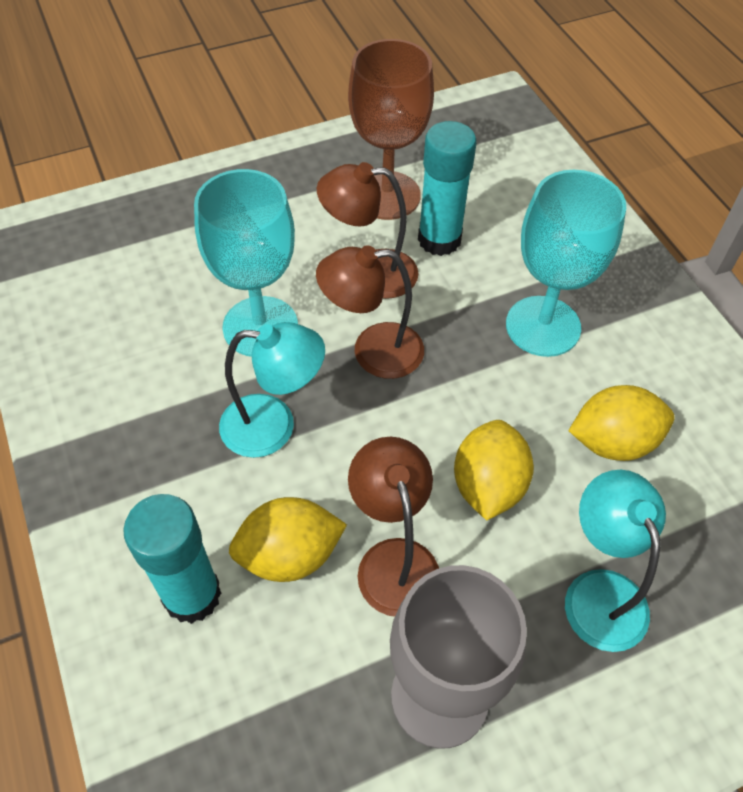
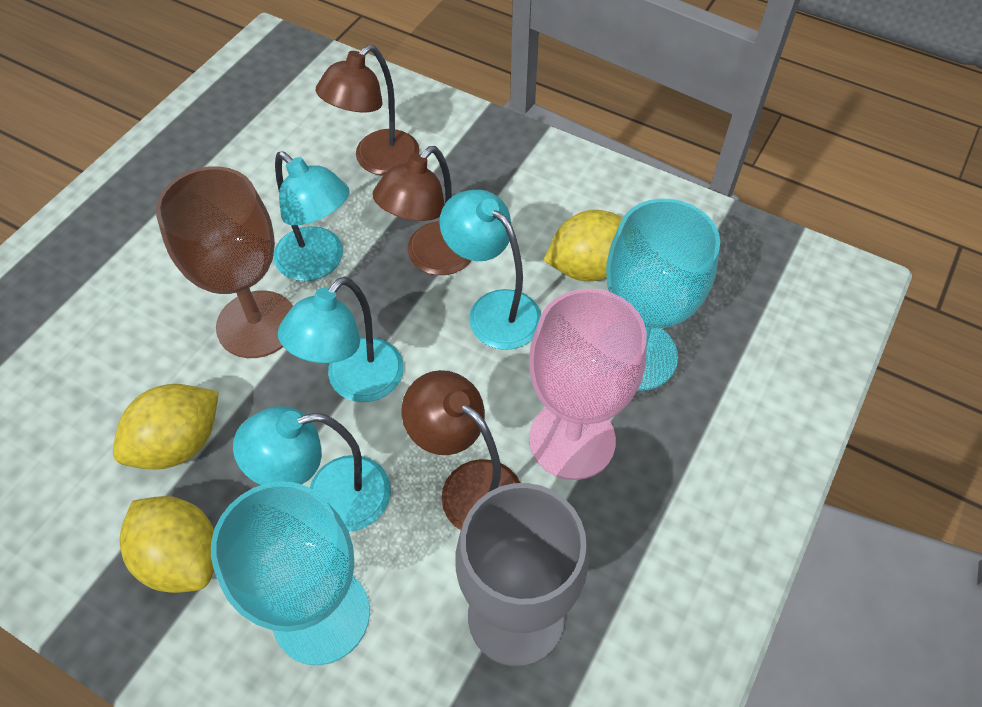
pink goblet: none = 0 -> [529,288,647,480] = 1
turquoise glue stick: [123,494,221,624] [418,121,477,256] = 2 -> none = 0
turquoise lamp: [219,322,325,458] [565,470,666,652] = 2 -> [233,406,391,532] [274,151,349,281] [278,277,404,402] [439,190,541,350] = 4

